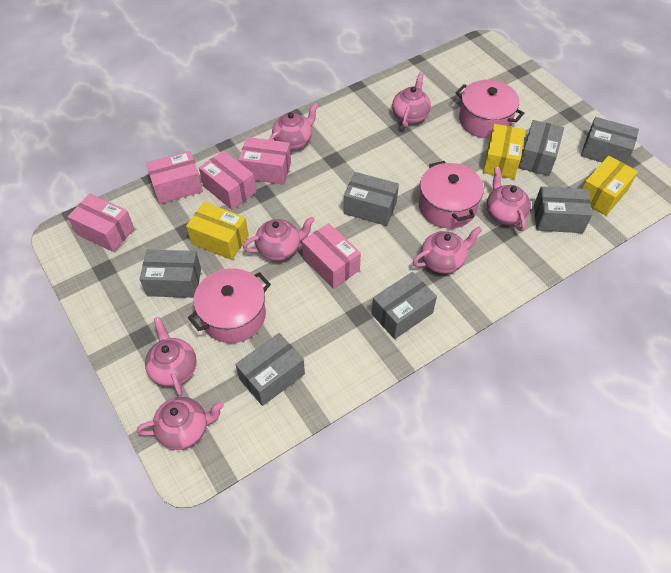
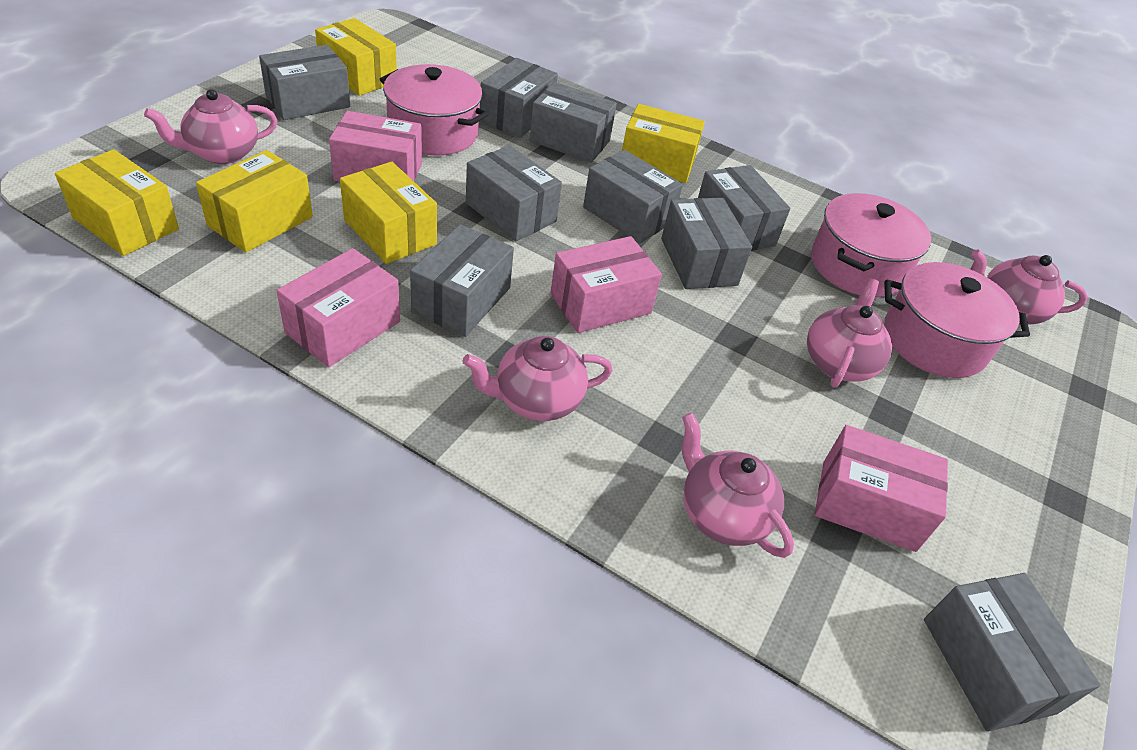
grey box: [140,250,201,298] [235,333,305,406] [344,172,399,226] [372,272,437,339] [518,120,564,176] [534,186,592,233] [581,117,639,164] = 7 -> [259,45,350,120] [410,224,514,337] [466,145,562,241] [480,58,558,138] [530,82,617,163] [583,150,683,244] [661,198,752,289] [698,165,790,251] [924,573,1101,732] = 9
pink box: [68,194,135,252] [146,151,203,204] [199,151,256,210] [238,137,291,185] [302,223,361,289] = 5 -> [276,248,400,367] [329,111,422,182] [550,236,662,333] [815,425,948,552] = 4
pink teapot: [137,397,224,450] [145,317,197,396] [243,217,315,261] [269,102,318,150] [392,72,431,127] [413,227,482,274] [486,167,531,231] = 7 -> [144,89,277,164] [462,336,613,421] [682,413,794,558] [807,279,892,388] [971,249,1088,325] = 5
yellow box: [186,202,249,260] [483,124,525,179] [582,156,638,216] = 3 -> [55,149,179,256] [196,150,313,252] [315,18,397,96] [340,162,437,264] [622,104,705,183] = 5

